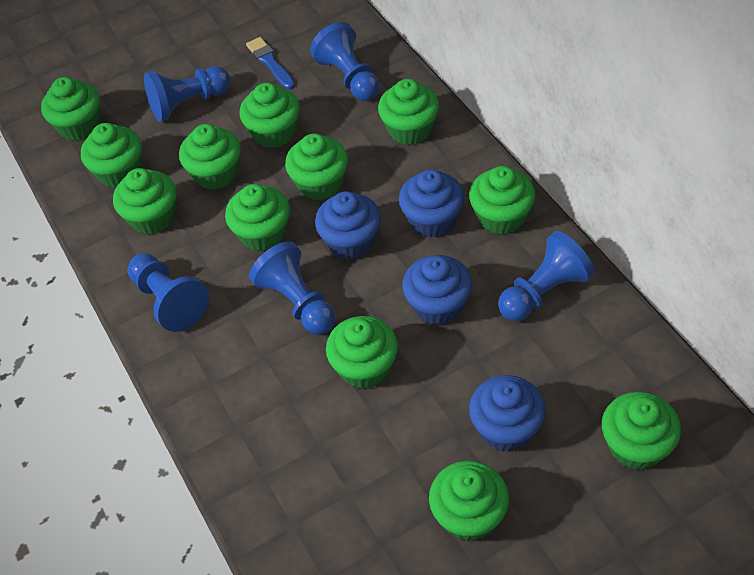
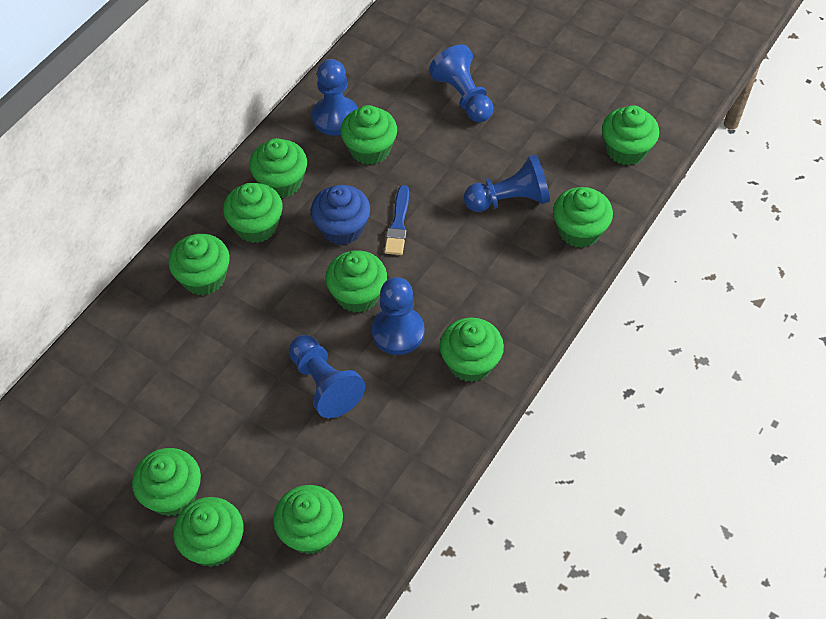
blue cupcake: [315,191,381,260] [399,169,465,238] [402,255,472,325] [469,375,546,452] = 4 -> [311,185,370,245] = 1
green cupcake: [41,77,100,141] [81,123,142,188] [113,168,176,235] [179,124,241,190] [225,184,290,252] [239,83,300,148] [285,134,348,200] [326,316,398,389] [378,79,439,145] [429,461,509,542] [469,166,536,235] [602,392,681,470] = 12 -> [132,448,201,516] [168,234,230,296] [173,497,243,567] [223,183,283,243] [249,138,307,198] [273,485,343,555] [325,250,387,313] [341,105,397,165] [440,318,504,382] [553,187,613,248] [602,105,659,165] = 11

